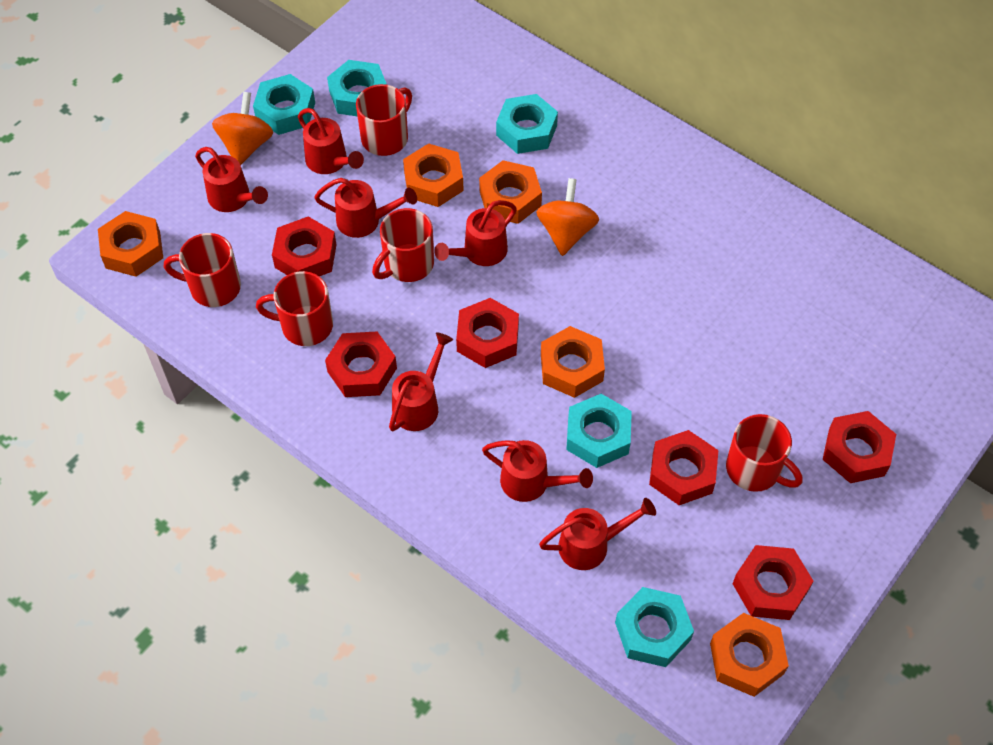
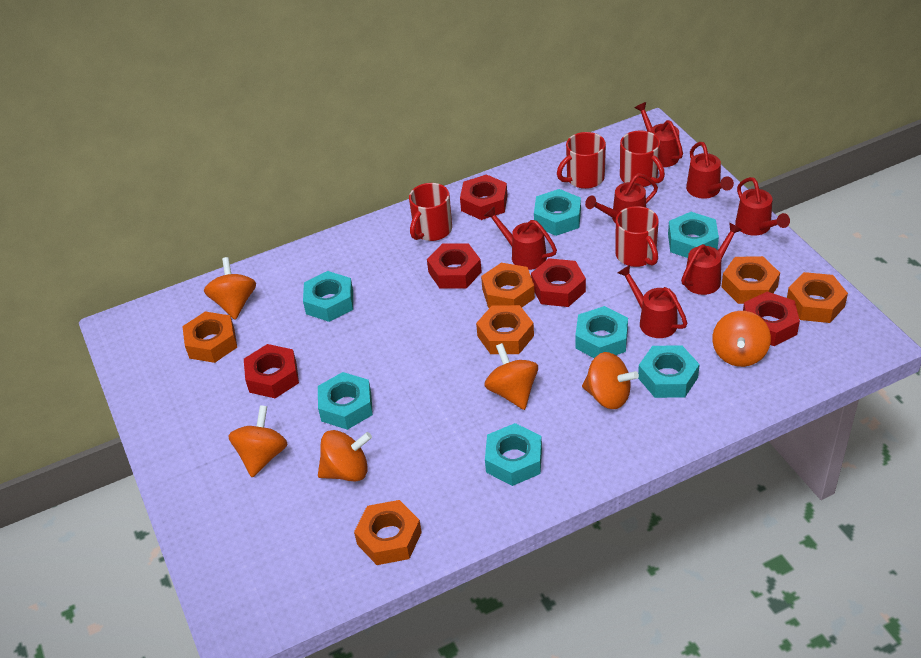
orange nut: [98,211,163,277] [403,143,464,207] [479,160,542,224] [541,326,605,398] [710,613,789,697] = 5 -> [182,312,237,363] [354,500,422,565] [476,305,534,354] [481,263,535,308] [721,256,780,304] [787,272,848,323] = 6
orange spinning top: [212,92,273,165] [536,178,599,256] = 2 -> [204,257,256,320] [229,405,287,477] [318,430,372,482] [484,343,538,410] [582,352,639,409] [712,311,771,367] = 6
red mug: [164,233,241,307] [256,271,333,346] [356,84,412,156] [372,208,434,282] [726,414,802,492] = 5 -> [409,183,452,241] [557,132,606,189] [615,206,659,267] [620,131,665,187] = 4
red nut: [272,216,337,276] [325,332,397,397] [456,298,519,368] [649,430,719,505] [732,545,813,620] [822,411,896,483] = 6 -> [244,344,299,398] [427,243,482,289] [460,174,507,220] [531,258,586,307] [743,292,800,346] = 5
turquoise nut: [253,74,315,135] [327,60,387,117] [496,94,558,154] [566,394,632,468] [615,587,694,667] = 5 -> [303,271,353,322] [318,372,373,430] [485,423,542,486] [534,189,581,236] [575,306,628,358] [638,345,700,398] [668,212,719,258] = 7

